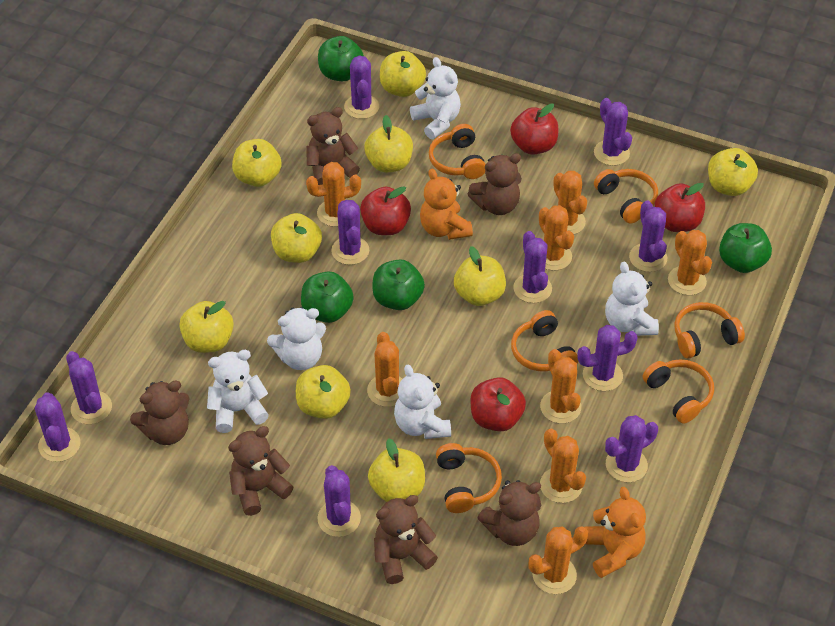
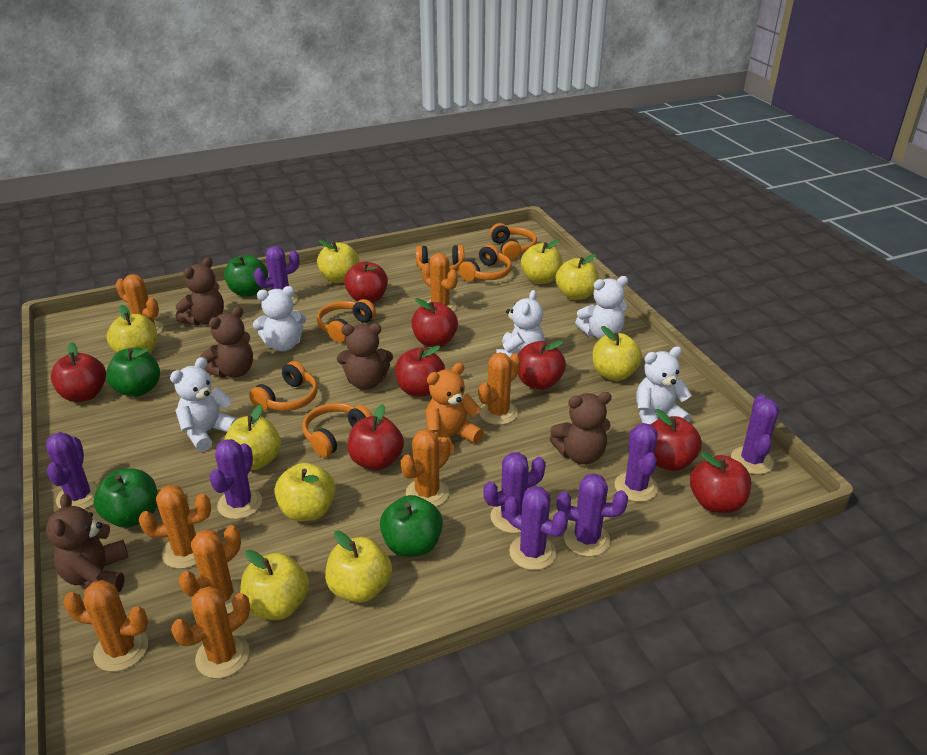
brown teddy bear: [130,381,190,445] [228,426,294,516] [306,107,360,185] [374,495,438,584] [468,153,522,215] [477,480,541,546] = 6 -> [46,494,128,593] [175,257,224,326] [200,307,253,378] [337,323,393,390] [549,392,612,465] = 5
orange teddy bear: [420,169,473,240] [584,487,646,578] = 2 -> [425,363,484,454] = 1
purple cactus: [35,392,80,462] [66,351,112,424] [317,465,361,537] [331,200,369,265] [344,56,379,119] [513,231,552,303] [577,325,638,391] [594,98,632,166] [605,415,658,483] [629,200,667,272] = 10 -> [46,432,100,509] [209,439,262,519] [254,246,300,304] [483,452,546,533] [505,486,568,570] [556,474,628,557] [614,423,658,502] [731,394,779,474] = 8
red apple: [360,186,411,235] [470,377,526,432] [510,104,558,155] [655,183,705,232] = 4 -> [51,342,106,402] [344,262,388,303] [348,404,404,470] [395,346,445,397] [411,298,458,347] [518,341,566,390] [651,409,702,471] [690,452,751,513] = 8

